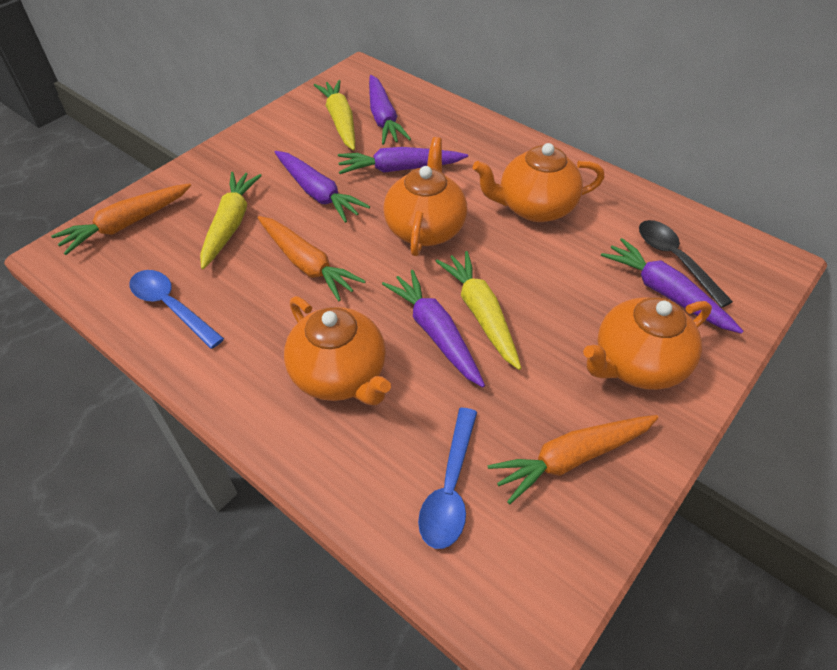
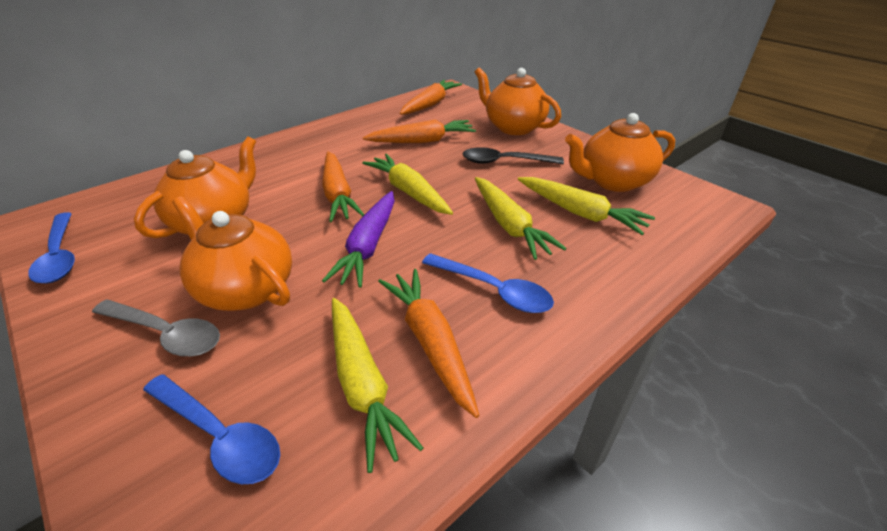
blue spoon: [129,270,224,349] [418,408,477,549] = 2 -> [28,212,75,284] [143,374,280,484] [422,253,554,313] = 3
grey spoon: none = 0 -> [92,299,220,356] = 1
orange carrot: [51,183,191,255] [258,216,366,301] [488,415,658,504] = 3 -> [322,151,364,222] [363,120,476,143] [378,269,480,418] [400,80,462,115] = 4
purple carrot: [275,151,370,223] [338,147,468,174] [369,75,411,145] [382,270,485,387] [601,238,743,334] = 5 -> [322,191,395,288] = 1
yellow carrot: [200,172,262,270] [314,80,355,151] [435,251,521,370] = 3 -> [332,298,423,473] [362,154,453,215] [475,177,567,260] [518,177,655,235] = 4

